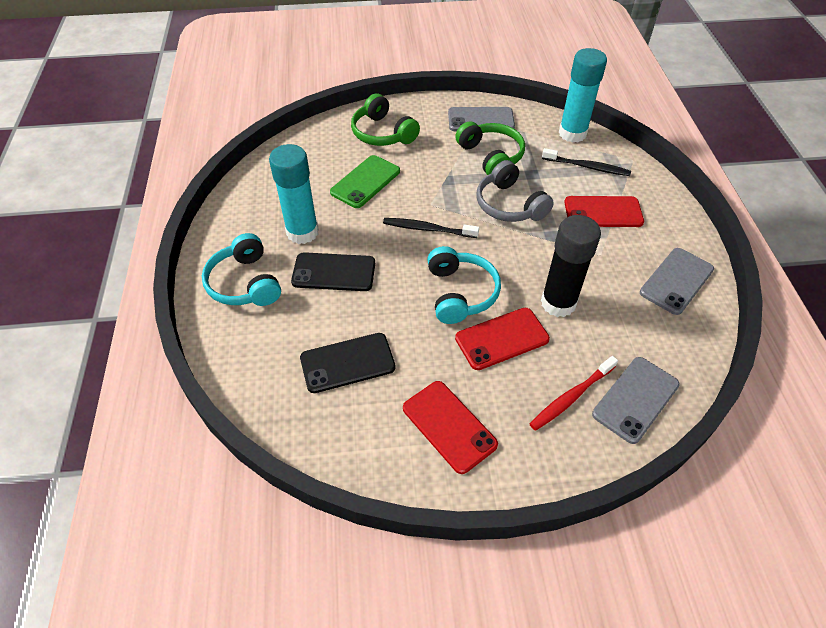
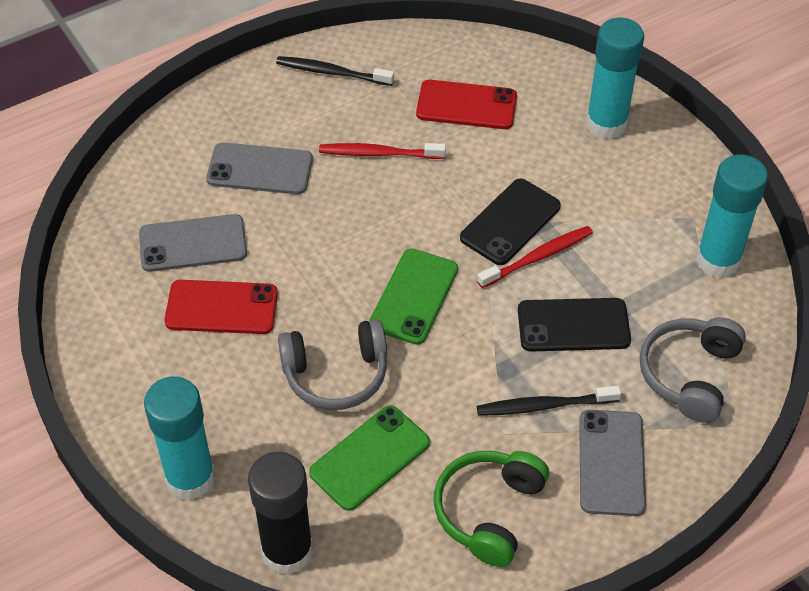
green headphones: [351,93,420,146] [455,121,525,175] = 2 -> [434,451,549,567] = 1
green phone: [330,155,400,208] = 1 -> [309,405,430,511] [369,248,458,345] = 2
grey headphones: [476,160,554,222] = 1 -> [278,319,387,410] [640,317,746,423] = 2
red phone: [403,381,498,474] [455,308,550,370] [564,196,644,227] = 3 -> [165,280,278,334] [416,80,517,129] = 2
red toothbrush: [530,356,618,431] = 1 -> [319,143,446,159] [477,226,593,288] = 2
turquoise glue stick: [269,144,319,244] [559,48,607,143] = 2 -> [144,376,216,500] [586,18,644,139] [696,155,768,278] = 3
turquoise headphones: [202,233,281,306] [427,246,501,324] = 2 -> none = 0

